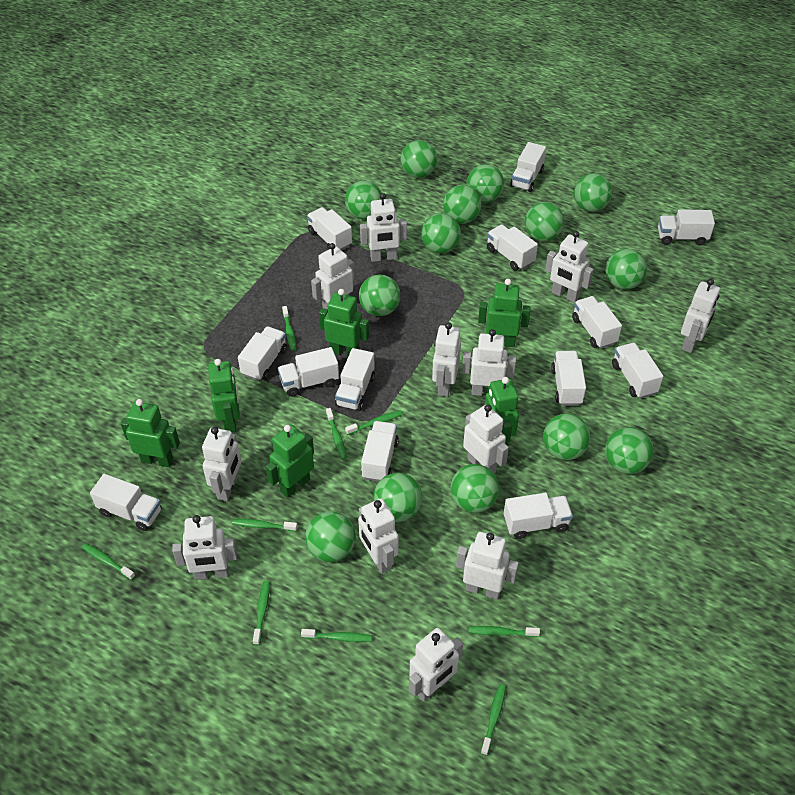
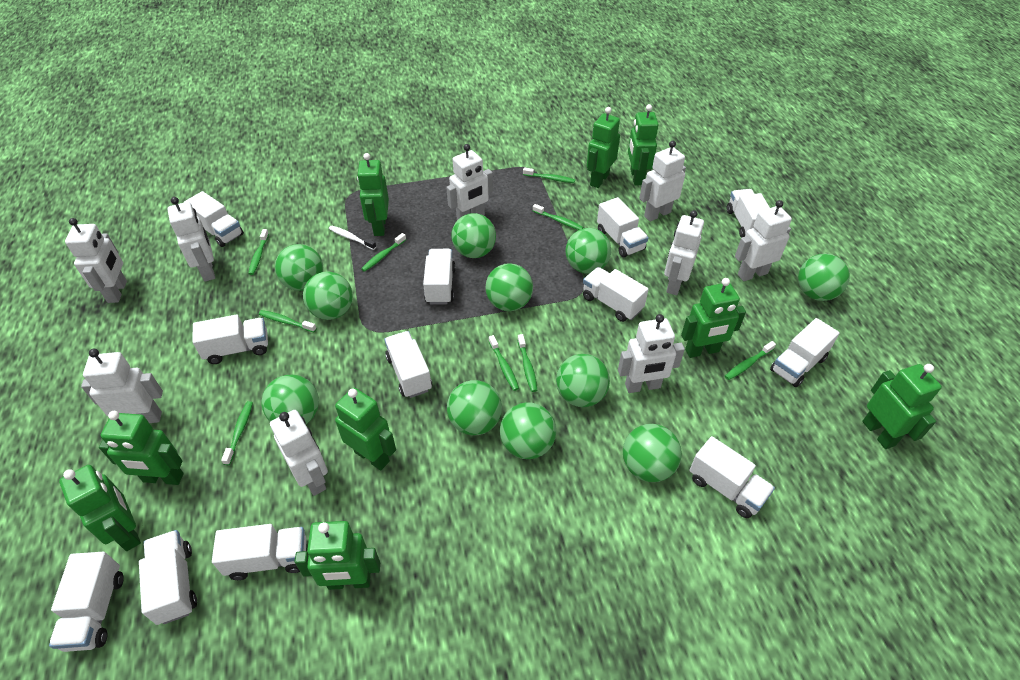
green ball: [305,511,356,562] [345,181,382,219] [359,275,400,316] [373,473,422,522] [401,140,437,178] [421,213,461,253] [443,185,481,224] [451,464,499,513] [466,164,504,203] [525,202,564,241] [543,413,591,460] [574,173,612,212] [605,249,647,290] [605,427,653,474] = 14 -> [261,375,319,425] [275,244,324,291] [303,271,353,320] [447,380,502,435] [451,213,496,258] [485,263,533,311] [500,402,556,459] [556,354,610,407] [566,228,611,274] [623,424,682,482] [798,254,850,301] = 11
green robot: [121,399,180,467] [208,359,240,432] [266,424,314,498] [319,289,369,357] [478,279,531,347] [485,377,519,446] = 6 -> [59,465,141,551] [99,411,184,485] [295,521,380,590] [335,388,396,470] [357,153,389,236] [587,107,620,188] [628,104,659,186] [681,278,746,358] [862,364,942,449] = 9
white robot: [172,515,237,580] [202,427,241,501] [311,243,355,309] [358,499,399,574] [360,193,407,262] [409,628,463,702] [432,322,461,397] [456,532,519,599] [462,329,516,396] [463,404,509,474] [545,231,594,303] [681,279,720,353] = 12 -> [65,218,127,303] [81,349,163,423] [167,197,215,282] [270,410,328,496] [446,144,493,220] [618,314,685,393] [639,141,686,222] [664,210,704,295] [735,200,792,281] = 9
white toothbrush: none = 0 -> [329,226,376,250] = 1
white truck: [90,474,161,531] [238,326,287,381] [278,347,339,397] [307,207,352,250] [335,348,375,411] [361,421,399,482] [487,224,538,271] [504,493,573,539] [510,142,546,192] [551,351,586,406] [572,296,622,349] [612,343,663,399] [658,209,715,245] = 13 -> [49,552,124,652] [139,530,197,625] [184,191,244,247] [192,314,268,364] [212,524,307,580] [384,331,432,398] [423,249,456,304] [583,267,649,322] [597,197,649,258] [689,436,775,518] [727,189,770,238] [770,318,840,387] = 12

